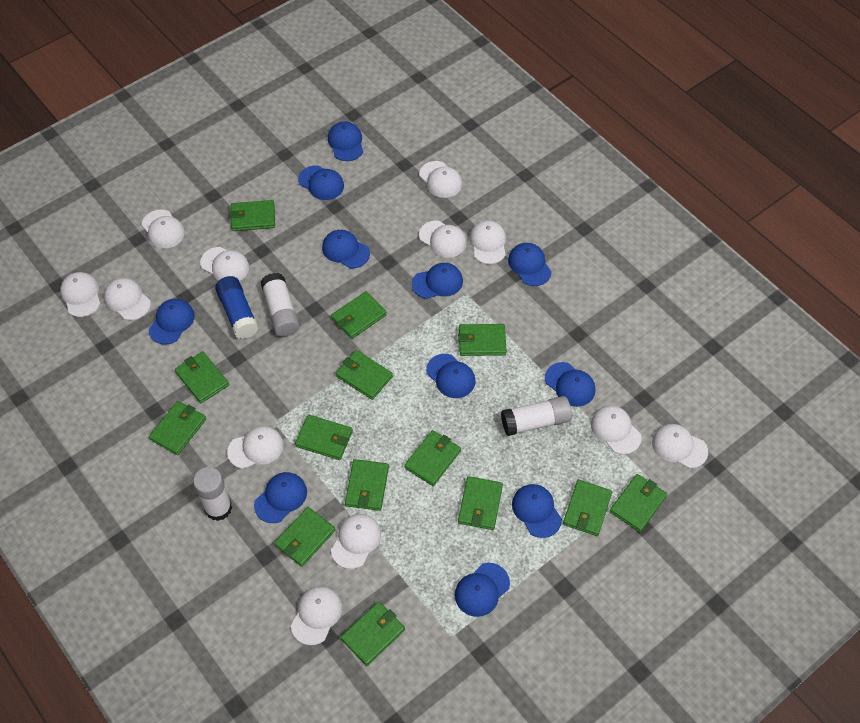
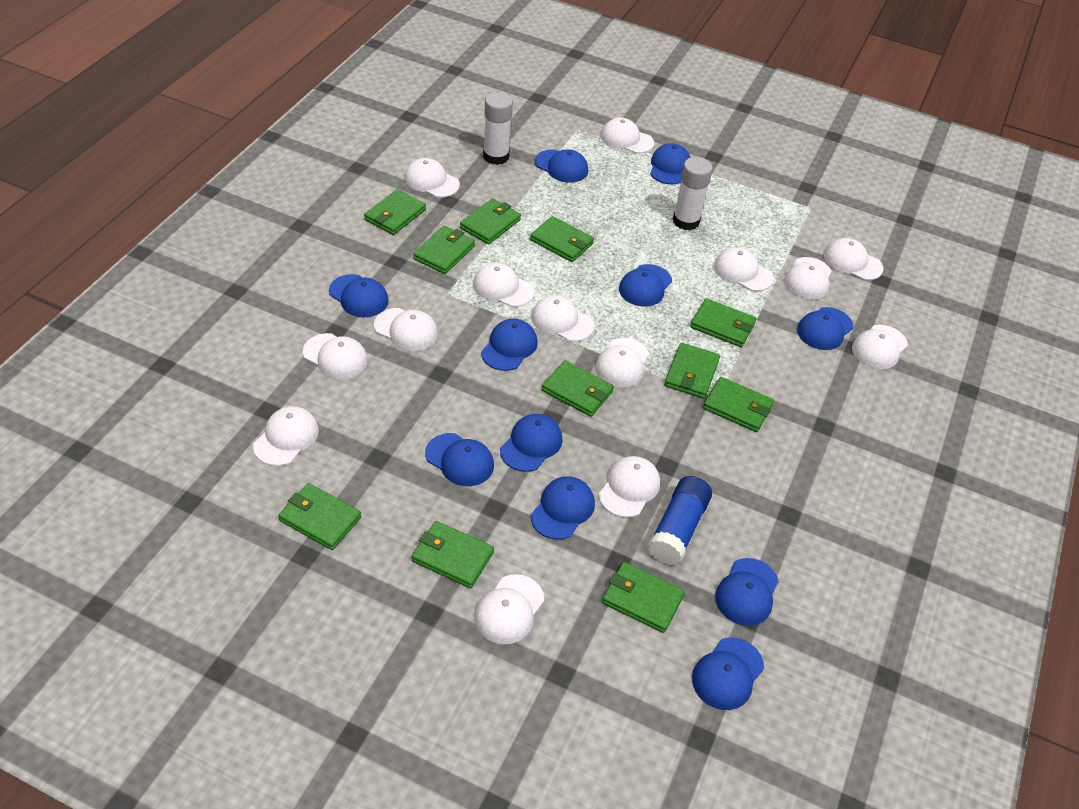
green wallet: [149,401,206,455] [175,351,229,403] [229,200,275,231] [274,507,335,567] [295,415,353,460] [331,291,387,339] [336,350,393,400] [340,602,405,666] [345,459,389,511] [404,430,461,486] [458,324,507,356] [458,476,503,530] [563,479,612,536] [610,474,667,532] = 14 -> [278,483,362,550] [364,189,426,235] [412,521,494,588] [413,226,475,274] [460,198,521,244] [530,216,594,262] [542,360,614,417] [602,562,685,633] [664,343,720,399] [690,298,756,347] [703,377,774,432] = 11
white cap: [60,272,101,317] [104,278,151,320] [142,210,185,249] [200,247,249,281] [227,426,284,469] [291,586,342,645] [331,514,381,569] [419,161,462,198] [419,221,466,258] [469,221,506,264] [591,405,642,454] [652,424,708,469] = 12 -> [253,406,319,466] [303,333,368,379] [374,308,438,351] [405,158,460,198] [473,263,534,307] [474,574,544,644] [531,295,594,342] [595,338,649,387] [599,456,660,518] [601,118,654,154] [714,247,773,291] [784,257,831,299] [824,238,883,280] [852,325,908,369] = 14
white glue stick: [193,467,232,521] [261,273,300,337] [501,396,572,436] = 3 -> [483,92,513,165] [673,157,713,230] = 2

